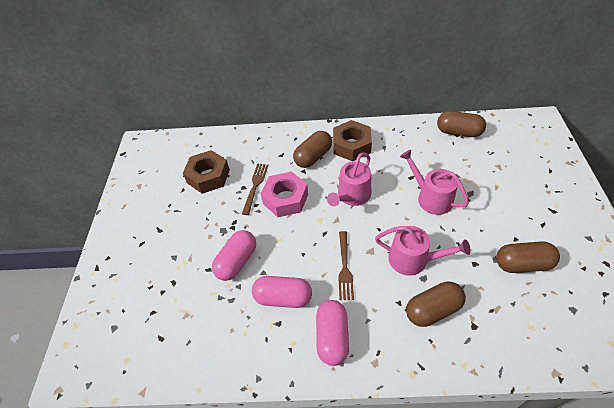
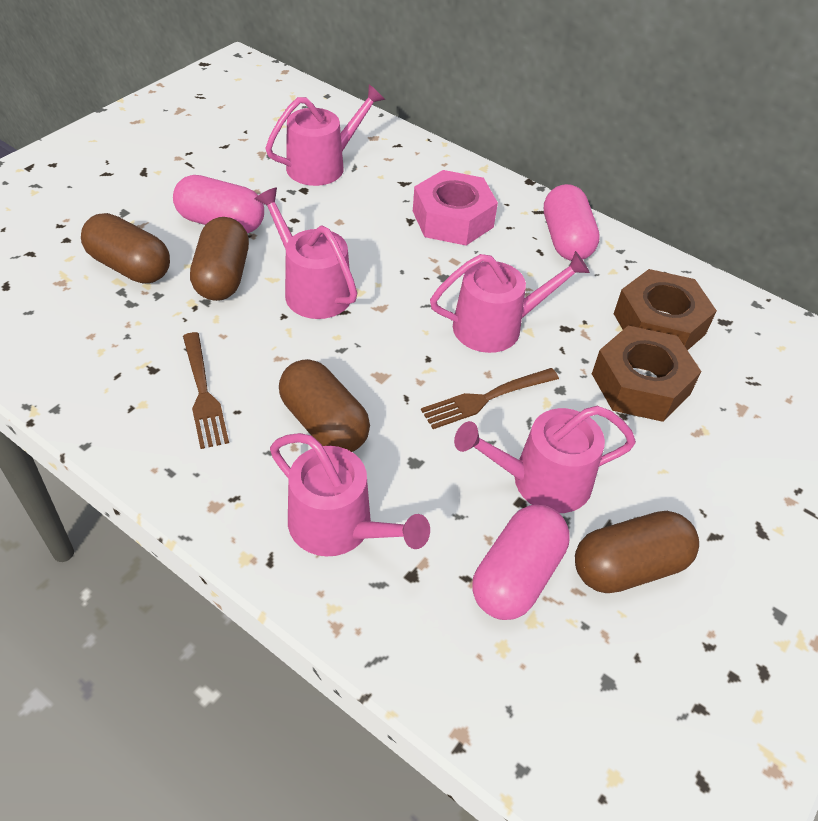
pink watering can: [327,153,371,206] [375,226,471,276] [400,150,469,215] = 3 -> [255,188,357,319] [265,84,385,186] [270,433,430,557] [430,251,590,353] [454,406,636,513] = 5

